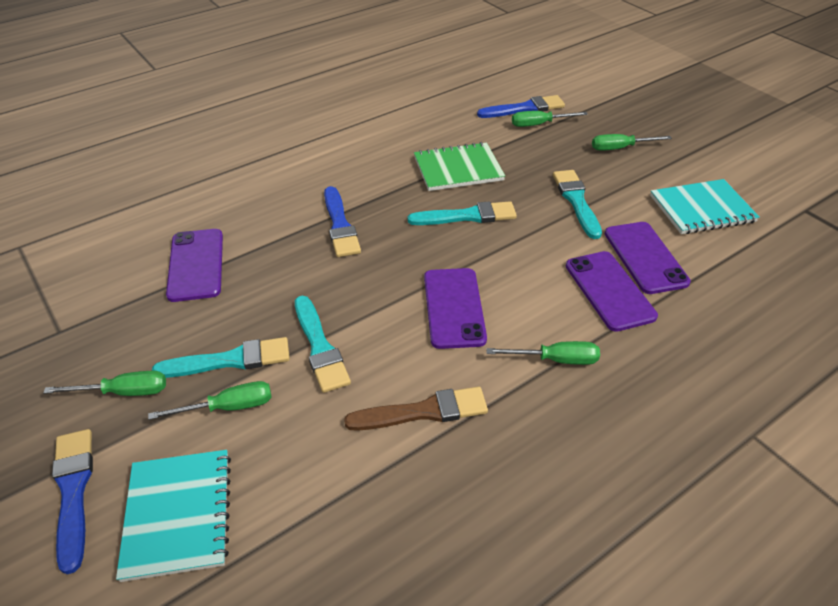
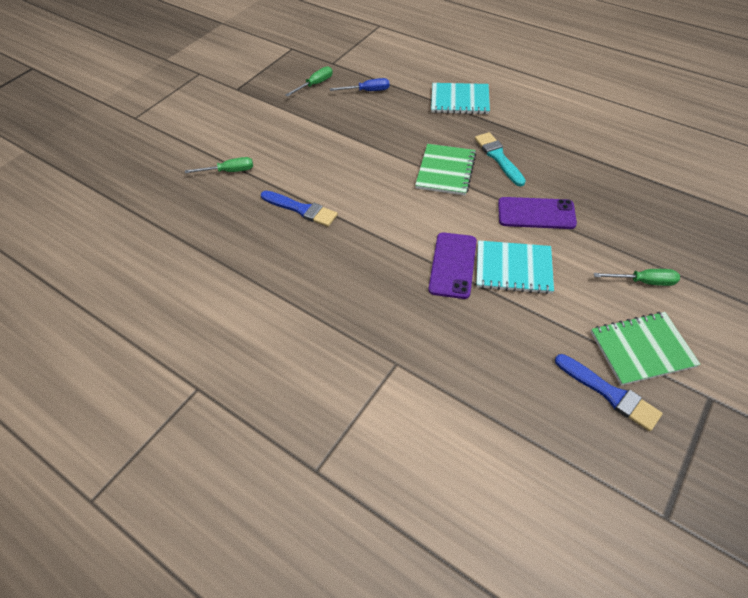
blue brush: [52,429,93,574] [324,186,361,257] [477,95,565,118] = 3 -> [261,191,338,227] [555,354,663,431] = 2
blue screwdriver: none = 0 -> [330,78,390,91] = 1
brown brush: [344,387,488,431] = 1 -> none = 0
green notebook: [414,142,505,191] = 1 -> [415,144,476,195] [591,312,700,386] = 2
green screwdriver: [43,371,166,396] [148,381,272,420] [486,341,600,365] [512,111,588,127] [592,134,672,151] = 5 -> [185,157,253,173] [285,66,333,97] [594,269,680,286] = 3
purple phone: [166,229,223,302] [424,268,487,349] [566,251,658,332] [605,222,691,294] = 4 -> [428,232,477,299] [498,197,577,229] = 2
turquoise brush: [152,337,290,378] [295,296,351,393] [408,201,517,225] [553,170,602,239] = 4 -> [475,132,526,186] = 1

